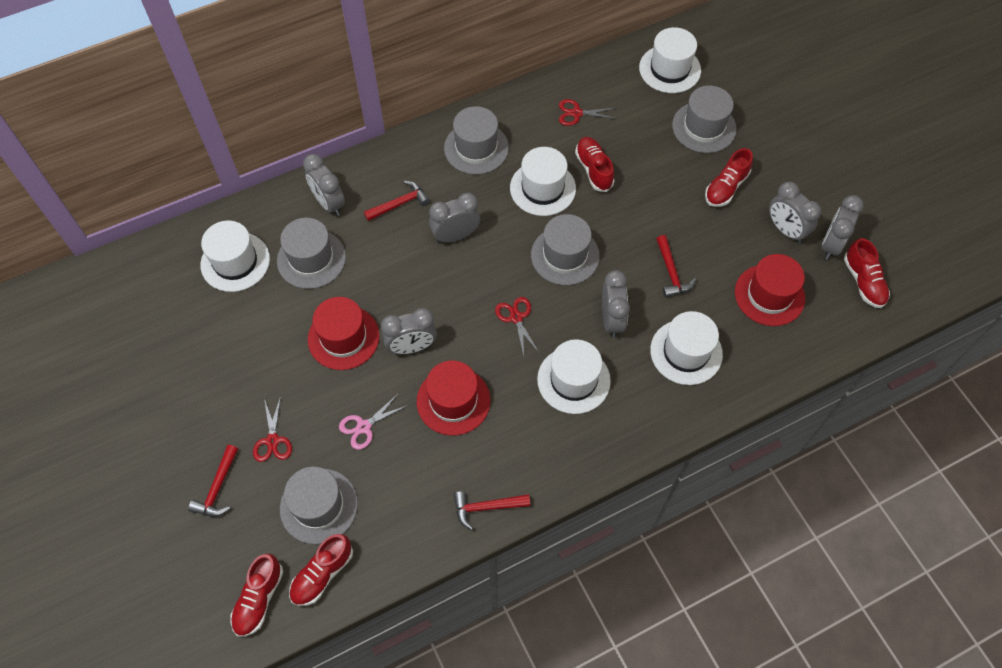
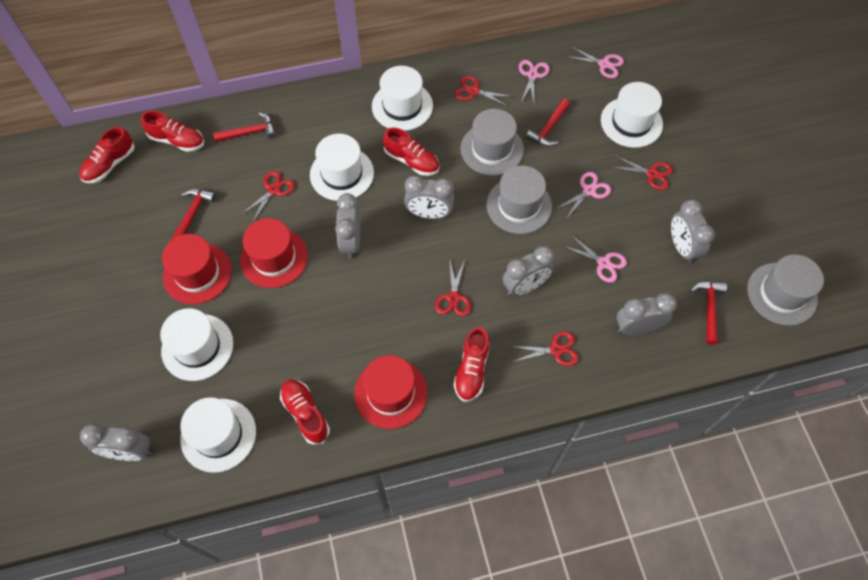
grey hat: [277,218,346,289] [280,466,358,544] [444,106,509,175] [531,214,600,285] [672,86,737,153] = 5 -> [461,109,524,175] [487,166,552,234] [747,254,824,326] = 3
pink scissors: [339,394,408,450] = 1 -> [519,60,549,102] [556,172,611,219] [563,236,627,282] [569,47,624,78] = 4
red scissors: [253,396,292,462] [495,297,539,356] [559,99,618,126] = 3 -> [241,171,295,223] [435,260,471,316] [455,76,513,107] [510,331,579,366] [612,155,673,190] = 5

